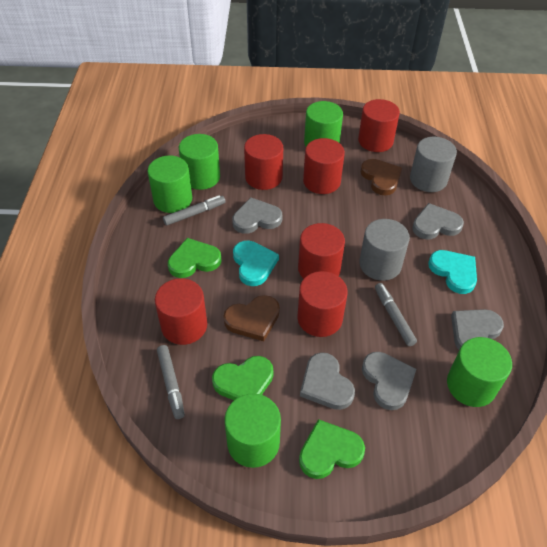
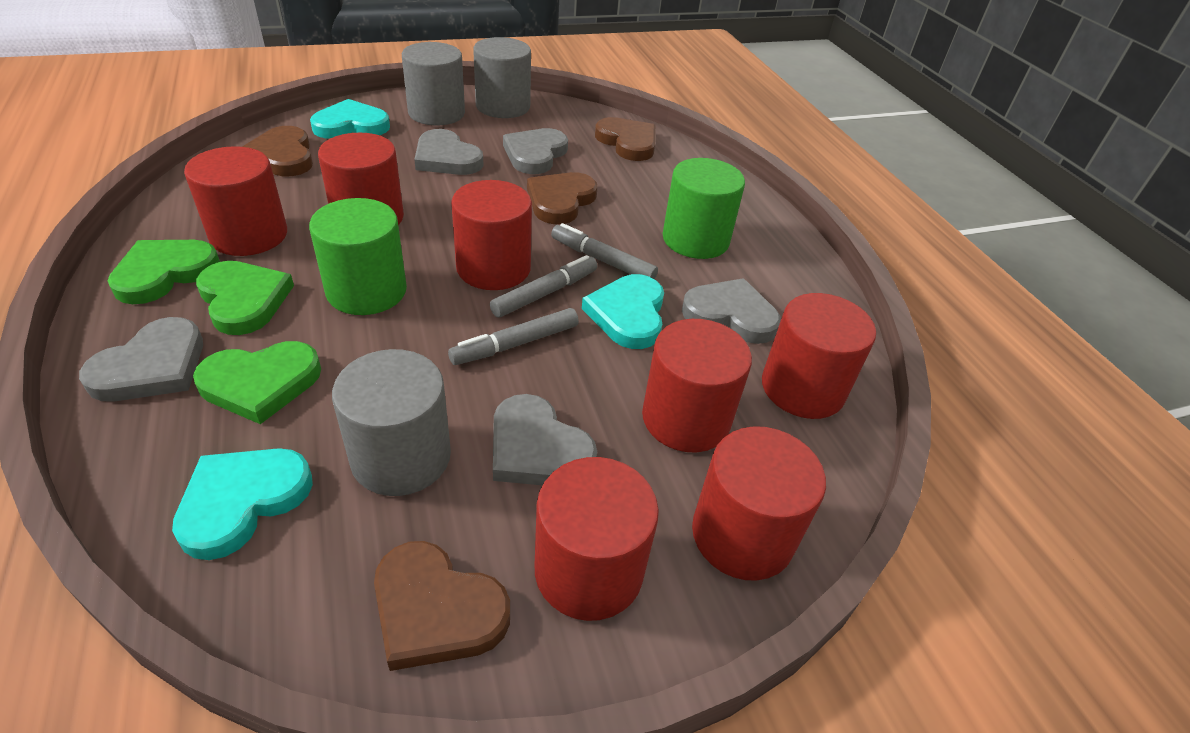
brown heart: [223,295,280,341] [361,159,402,195] = 2 -> [242,126,313,176] [374,541,510,671] [527,172,598,224] [595,117,656,161] = 4
green cylinder: [148,156,192,213] [179,134,220,190] [225,393,281,468] [304,101,343,146] [447,337,512,407] = 5 -> [309,198,407,315] [663,158,745,259] = 2
grey cylinder: [359,219,410,281] [410,137,457,192] = 2 -> [332,349,451,496] [402,42,465,125] [473,37,531,118] = 3
red cylinder: [155,278,207,345] [244,134,283,190] [297,271,348,337] [298,223,345,279] [303,138,345,194] [358,99,400,152] = 6 -> [184,146,287,256] [318,133,404,225] [451,180,532,290] [535,457,659,621] [642,319,752,452] [692,426,826,581] [762,293,876,419] = 7
turquoise heart: [233,241,279,286] [428,250,477,294] = 2 -> [172,448,313,560] [310,99,390,139] [582,274,664,349] = 3

